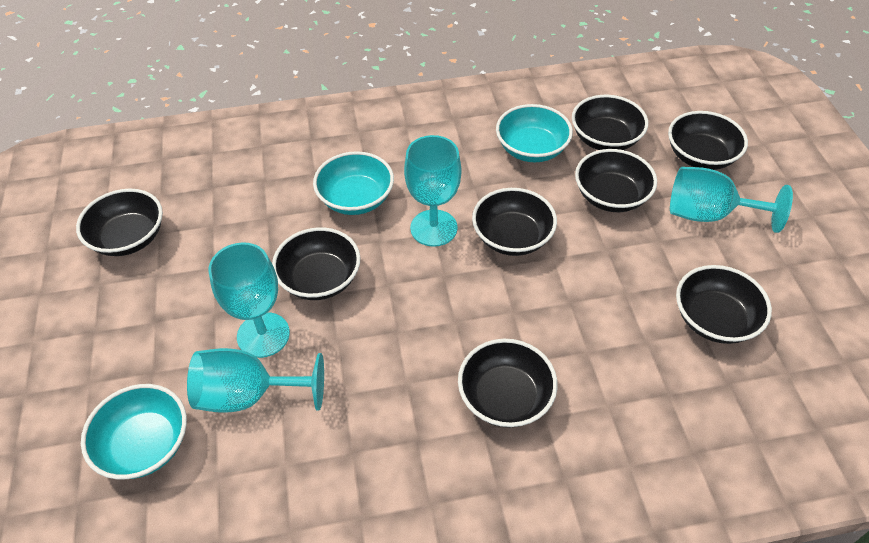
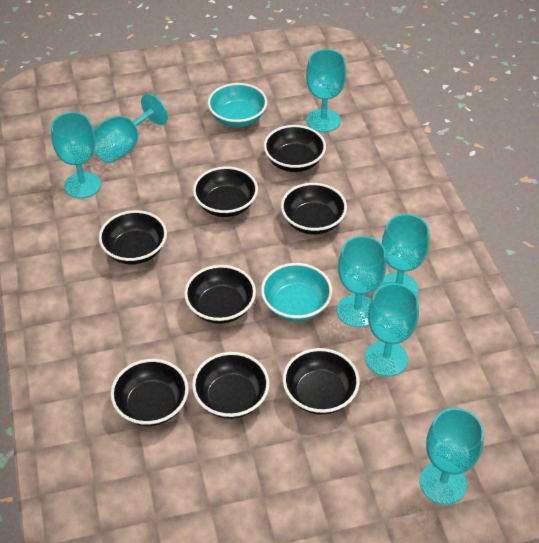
turquoise bowl: [81,384,187,479] [313,151,394,215] [496,104,573,162] = 3 -> [208,83,267,127] [261,263,332,321] = 2
turquoise goblet: [187,348,324,413] [209,242,290,358] [404,135,461,247] [670,167,793,233] = 4 -> [51,112,101,198] [93,94,168,163] [306,49,346,132] [337,236,387,327] [365,283,419,377] [378,214,430,295] [420,408,484,505] = 7

